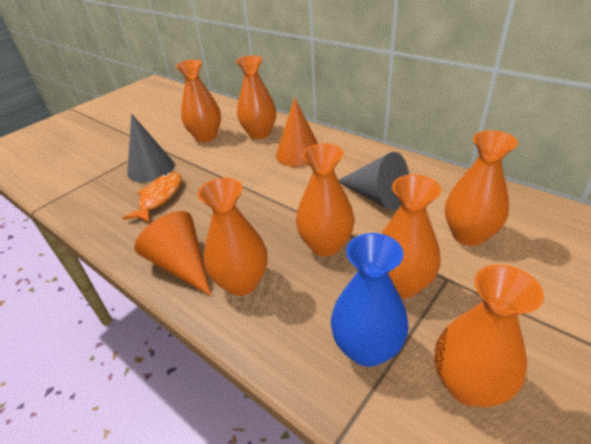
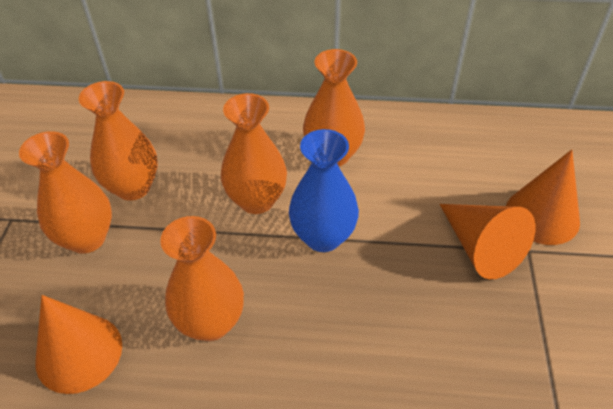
grey cone: [127,114,175,182] [339,152,409,210] = 2 -> none = 0
orange cone: [134,211,211,296] [276,97,318,167] = 2 -> [35,295,122,394] [439,204,535,279] [506,150,580,245] = 3
orange fish: [123,172,181,223] = 1 -> none = 0
orange vase: [176,60,221,142] [197,178,267,296] [236,56,276,139] [296,143,355,257] [381,174,441,298] [435,264,544,407] [445,130,518,246] = 7 -> [19,131,112,253] [79,81,158,201] [160,216,244,341] [221,93,287,214] [303,49,365,166] = 5

